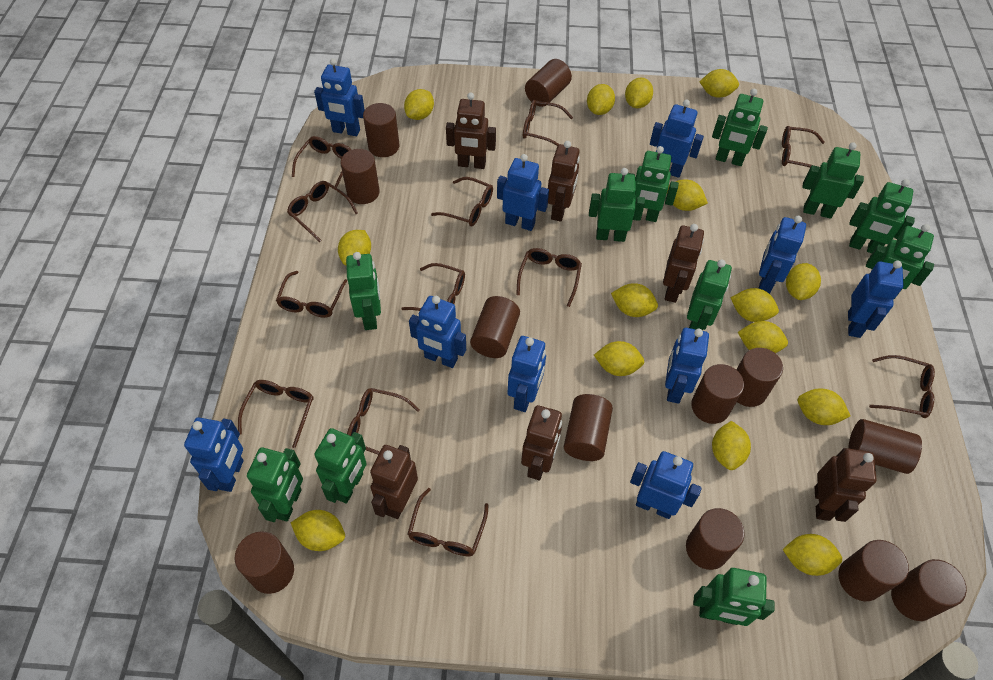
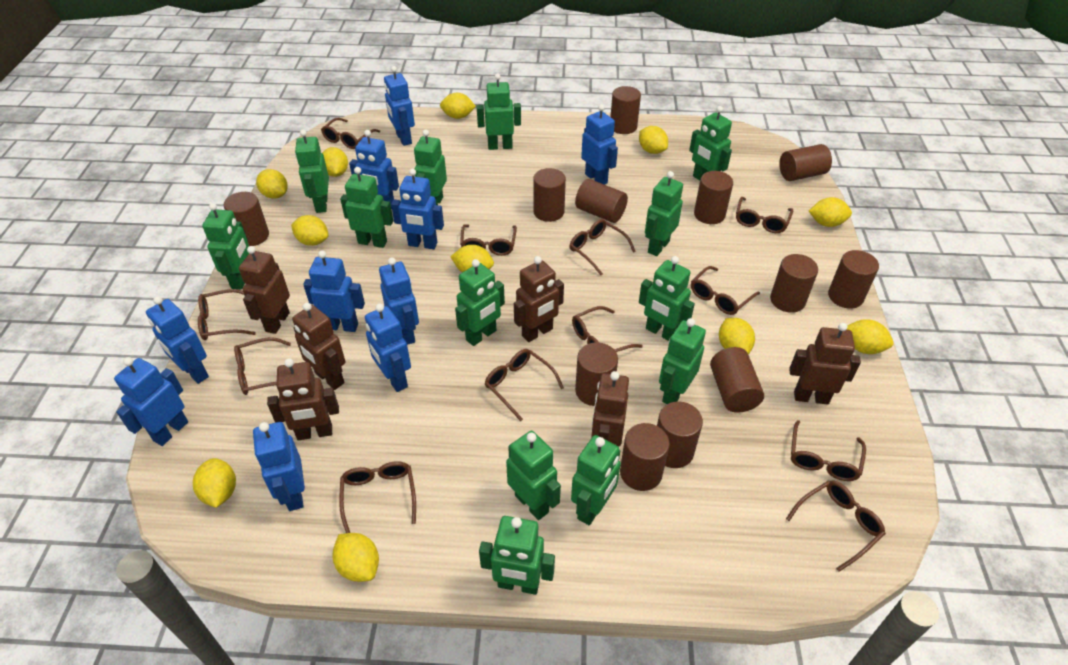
green robot: [247,447,303,522] [314,428,367,504] [346,252,381,330] [589,168,645,242] [628,146,679,222] [687,259,732,330] [693,568,775,626] [712,89,768,166] [802,142,864,219] [849,179,915,253] [866,224,934,297] = 11 -> [202,203,249,289] [295,129,329,213] [340,167,393,248] [414,129,447,205] [455,259,505,346] [477,73,521,150] [479,516,555,595] [506,431,561,520] [571,435,621,525] [639,256,695,341] [645,171,683,256] [659,318,706,404] [689,106,732,180] = 13
yellow lemon: [291,510,345,551] [338,230,371,265] [404,89,434,120] [587,84,615,115] [594,341,644,376] [611,283,658,317] [625,78,653,108] [667,179,708,211] [699,69,739,98] [712,421,751,470] [730,288,779,322] [738,321,788,353] [782,534,842,576] [786,263,821,300] [798,389,850,425] = 15 -> [193,458,236,508] [256,169,288,199] [291,215,328,246] [323,147,348,177] [332,533,379,582] [440,93,476,119] [450,245,494,273] [639,126,668,154] [719,318,755,354] [809,197,852,227] [846,319,893,354] = 11

